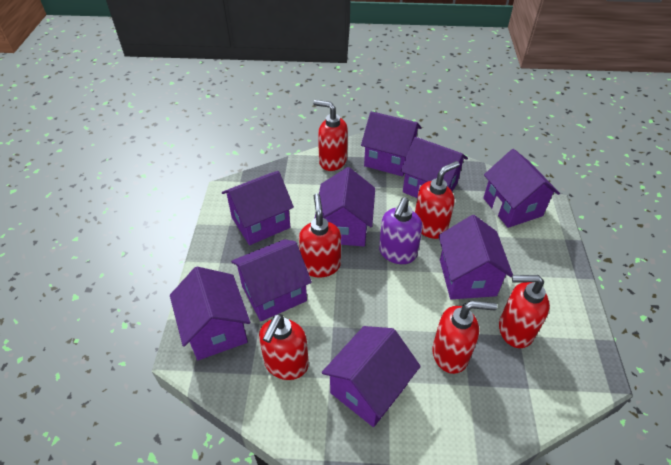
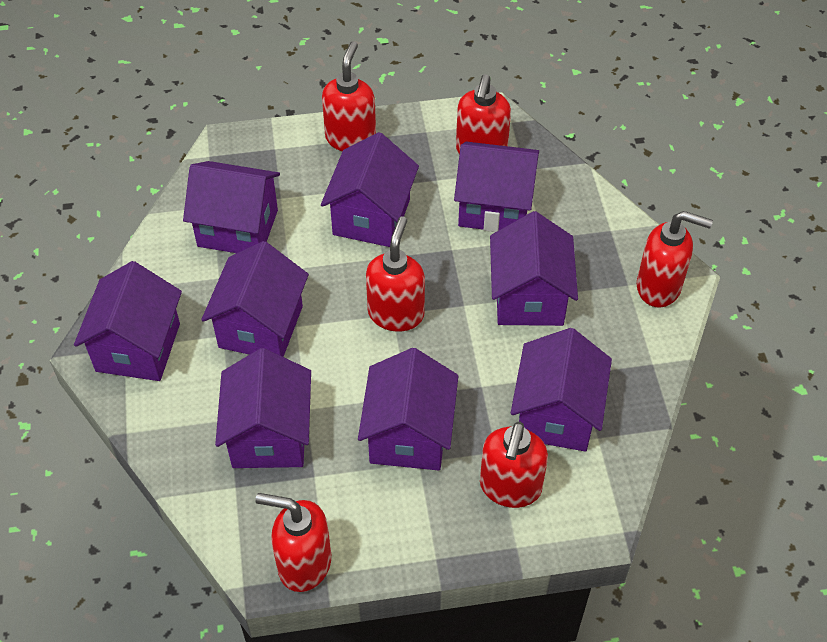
purple soap dispenser: [379,197,423,264] = 1 -> none = 0

